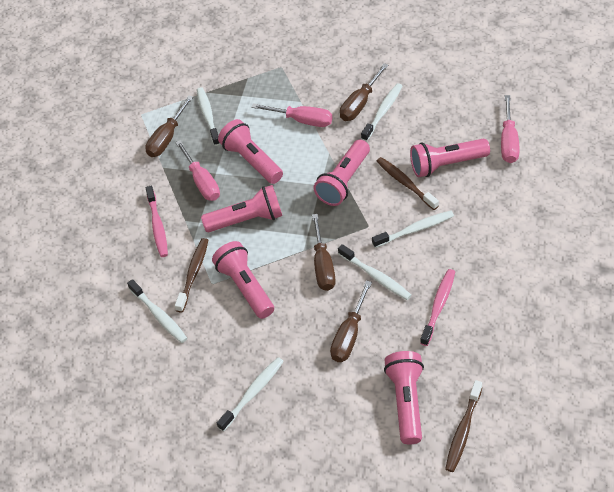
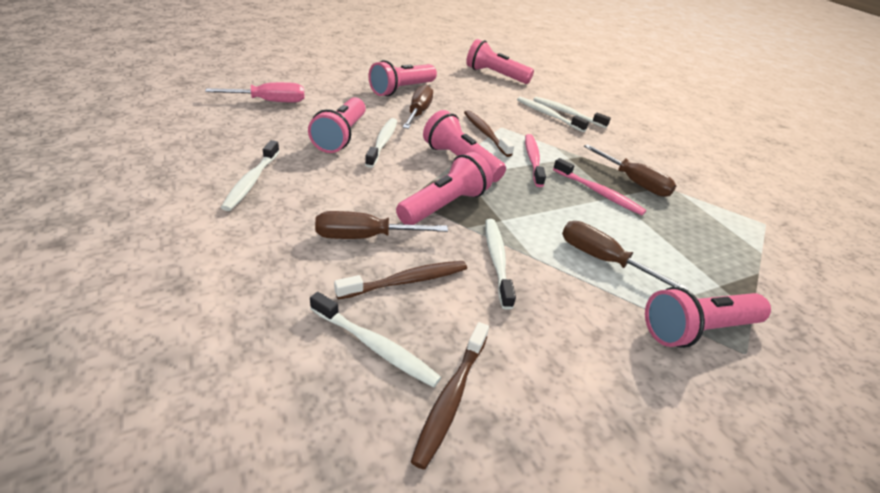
pink screwdriver: [176,140,220,201] [251,103,333,127] [501,95,520,163] = 3 -> [205,82,304,102] = 1

